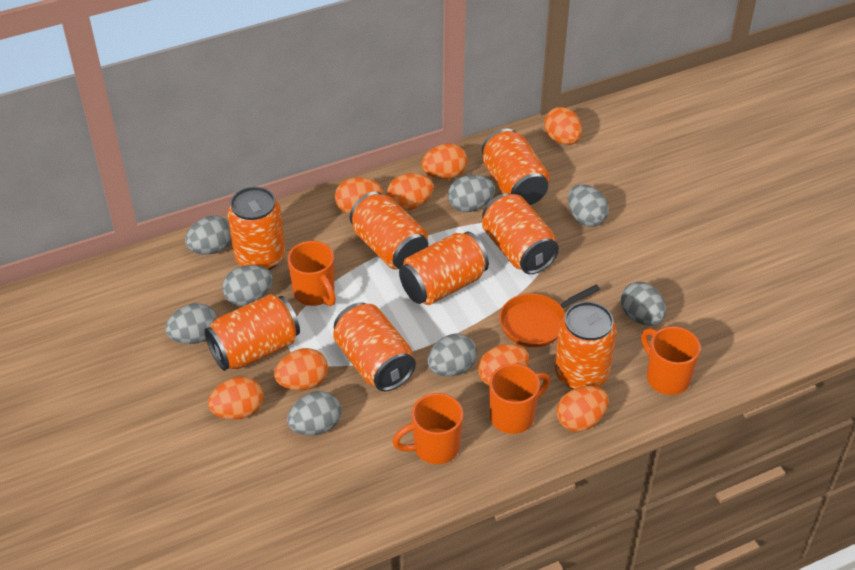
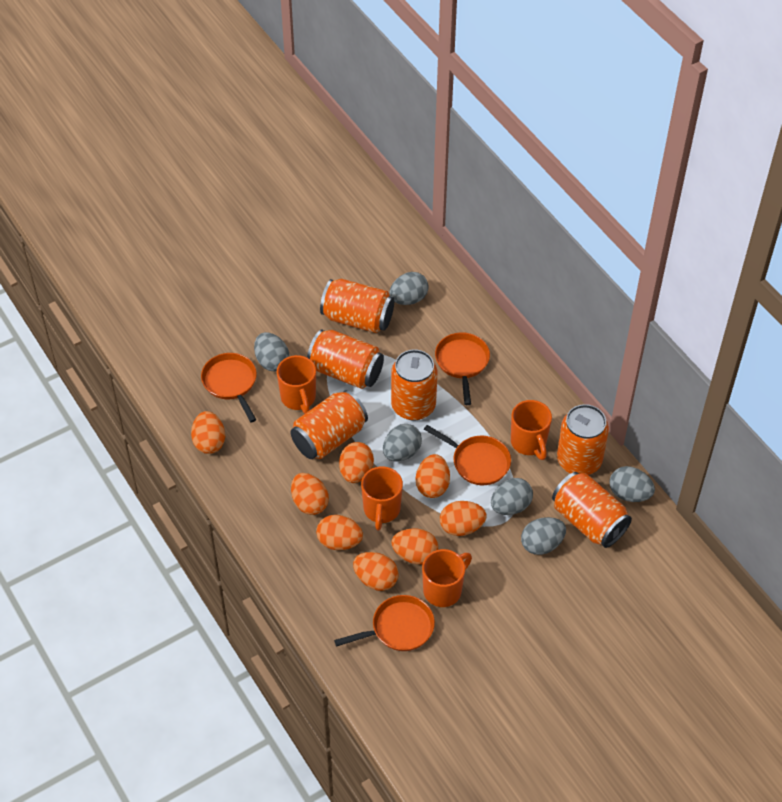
grey egg: [165,303,218,344] [185,216,232,255] [222,265,273,306] [287,391,341,435] [427,333,477,376] [448,175,495,212] [568,184,609,227] [621,282,666,326] = 8 -> [254,332,289,371] [383,424,422,462] [389,272,429,305] [491,478,533,515] [521,517,566,555] [610,466,655,502] = 6
orange can: [204,294,300,371] [228,187,285,270] [333,302,416,391] [350,192,429,269] [399,232,489,305] [482,128,550,205] [482,193,559,274] [555,301,617,389] = 8 -> [290,390,368,459] [307,329,384,389] [320,279,394,333] [391,350,437,420] [552,472,632,548] [557,404,609,475] = 6
orange pan: [499,285,600,347] = 1 -> [201,353,257,422] [334,595,435,651] [424,425,511,485] [435,332,490,405] = 4

